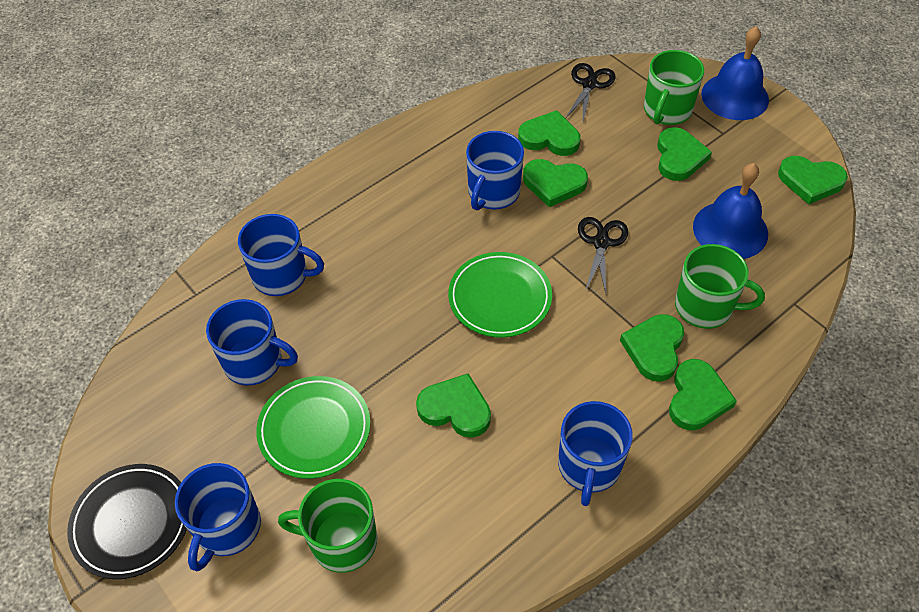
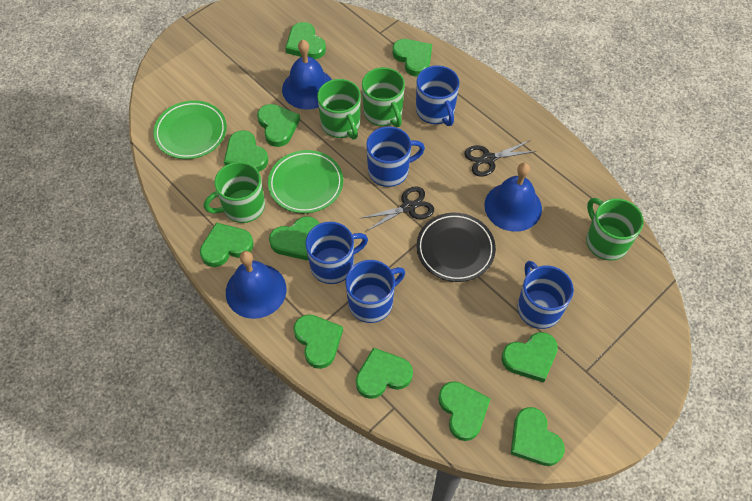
blue bell: [693,163,768,259] [701,26,769,120] = 2 -> [226,251,286,319] [282,40,332,109] [484,163,542,232] = 3
green heart: [416,373,491,438] [518,110,580,156] [523,159,588,207] [620,314,684,382] [657,127,712,181] [669,359,737,430] [778,156,848,204] = 7 -> [200,222,254,267] [224,130,268,171] [257,104,300,147] [269,216,320,261] [285,22,326,59] [293,314,343,369] [356,348,413,399] [393,39,432,77] [438,381,491,441] [501,332,558,383] [511,407,565,466] = 11
green mug: [278,479,377,573] [644,50,704,125] [675,244,765,329] = 3 -> [204,162,265,223] [317,79,361,140] [362,67,405,127] [586,198,644,260] = 4

